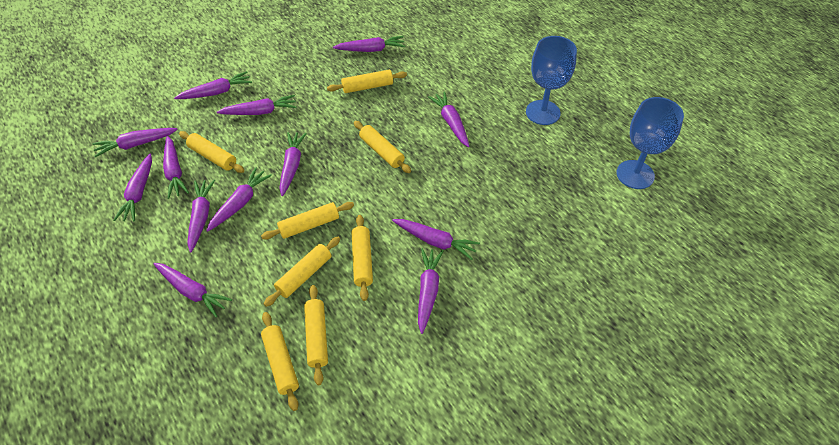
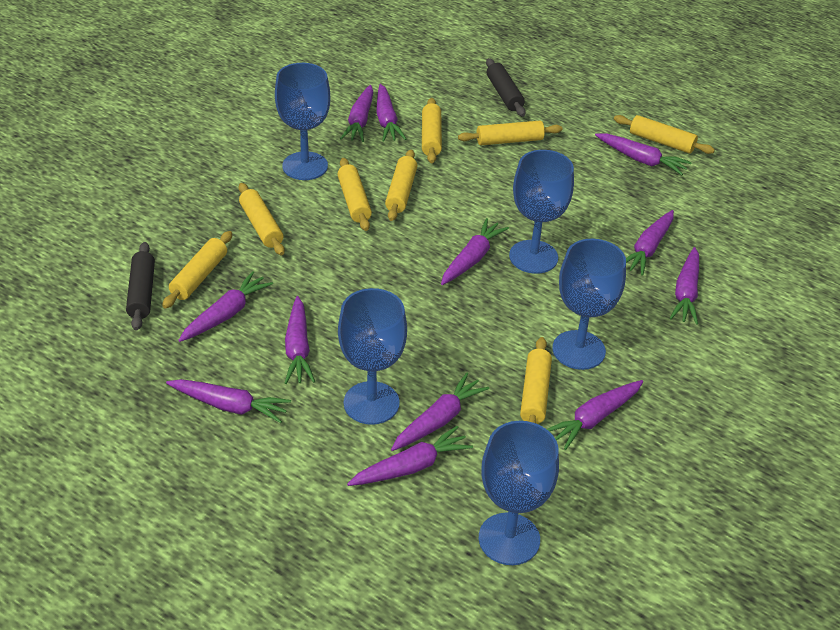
black rolling pin: none = 0 -> [126,242,155,331] [486,58,526,117] = 2
blue goblet: [526,36,577,125] [617,97,684,189] = 2 -> [275,63,330,180] [338,288,407,425] [479,421,559,565] [509,150,574,274] [553,239,626,370] = 5
purple carrot: [93,128,178,157] [114,154,152,221] [153,263,232,318] [163,136,189,199] [174,71,252,99] [187,180,215,252] [206,167,272,232] [217,95,297,115] [279,132,307,196] [333,36,405,52] [392,219,480,260] [418,248,443,334] [428,91,469,147] = 13 -> [166,379,291,423] [178,271,273,342] [285,296,315,384] [340,85,373,142] [347,426,473,486] [376,84,406,142] [391,373,489,451] [441,218,509,285] [547,380,643,450] [595,133,692,175] [626,210,674,276] [670,247,699,325] = 12

